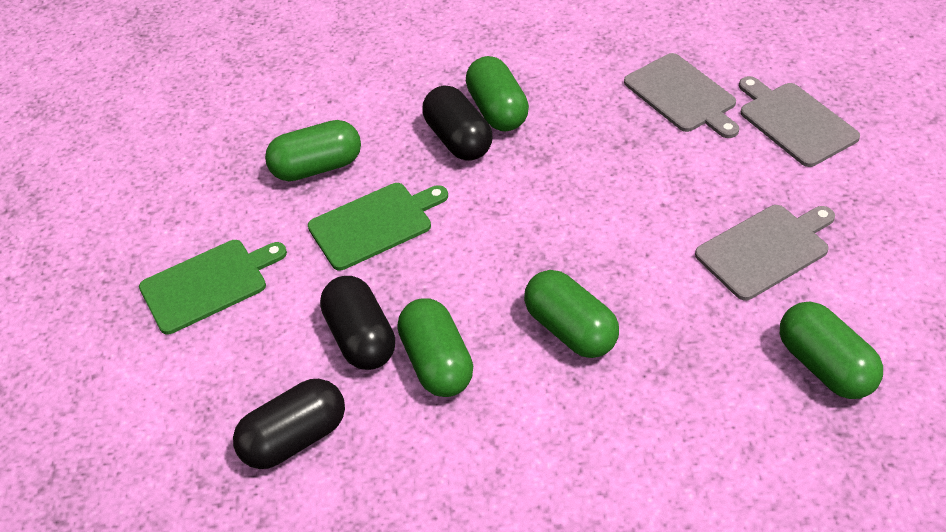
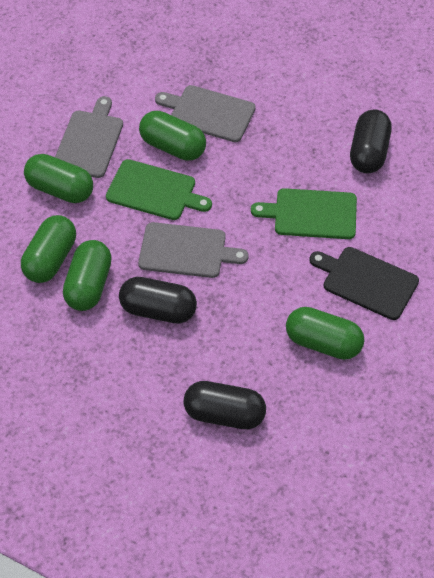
black cutting board: none = 0 -> [309,247,419,320] = 1

